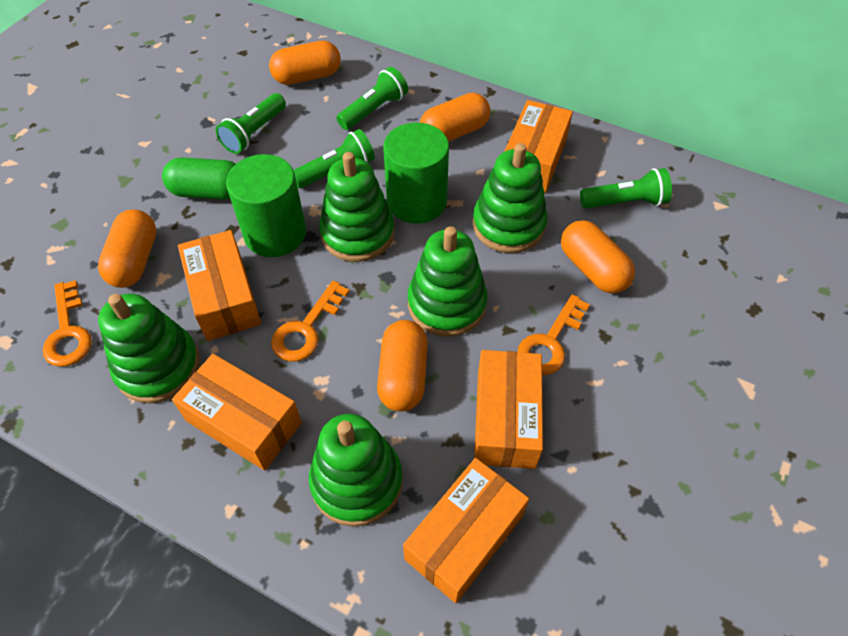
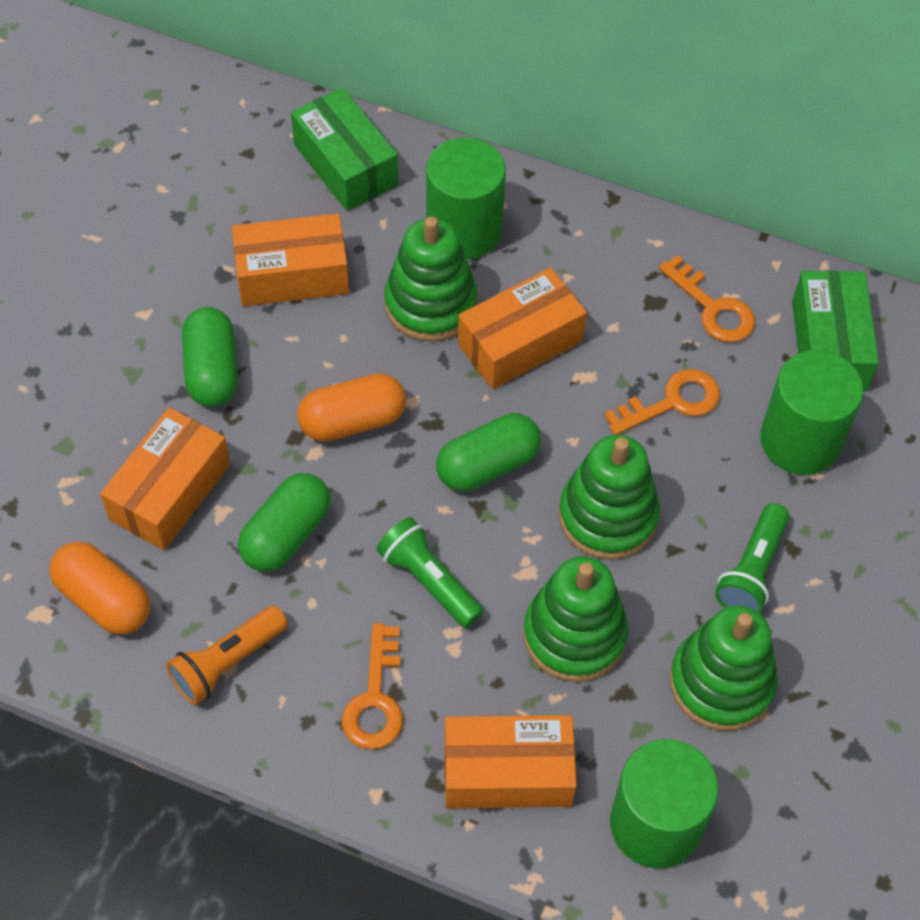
green box: none = 0 -> [291,87,398,211] [792,271,879,391] = 2
green capsule: [162,157,236,200] = 1 -> [182,307,238,407] [238,473,331,572] [436,413,541,491] = 3
green cylinder: [226,154,306,257] [383,123,449,224] = 2 -> [426,137,506,259] [610,739,719,868] [760,350,863,475] = 3
green flashlight: [216,93,286,154] [293,129,375,188] [337,67,408,130] [580,168,672,209] = 4 -> [376,517,483,628] [715,503,790,613] = 2
green stacking toy: [98,294,200,403] [309,414,403,527] [319,152,395,262] [408,226,488,337] [473,143,548,253] = 5 -> [384,216,478,342] [523,556,629,682] [559,434,660,560] [670,605,778,731] = 4
orange box: [172,354,302,470] [178,230,261,341] [403,458,529,603] [474,350,543,469] [504,100,573,193] = 5 -> [100,407,230,550] [232,213,349,306] [445,715,577,809] [458,268,587,389] = 4
orange capsule: [98,209,156,288] [269,41,341,85] [377,320,428,412] [420,93,490,142] [561,220,635,293] = 5 -> [49,542,150,635] [297,373,406,442] = 2
orange flashlight: none = 0 -> [166,605,288,705] = 1

